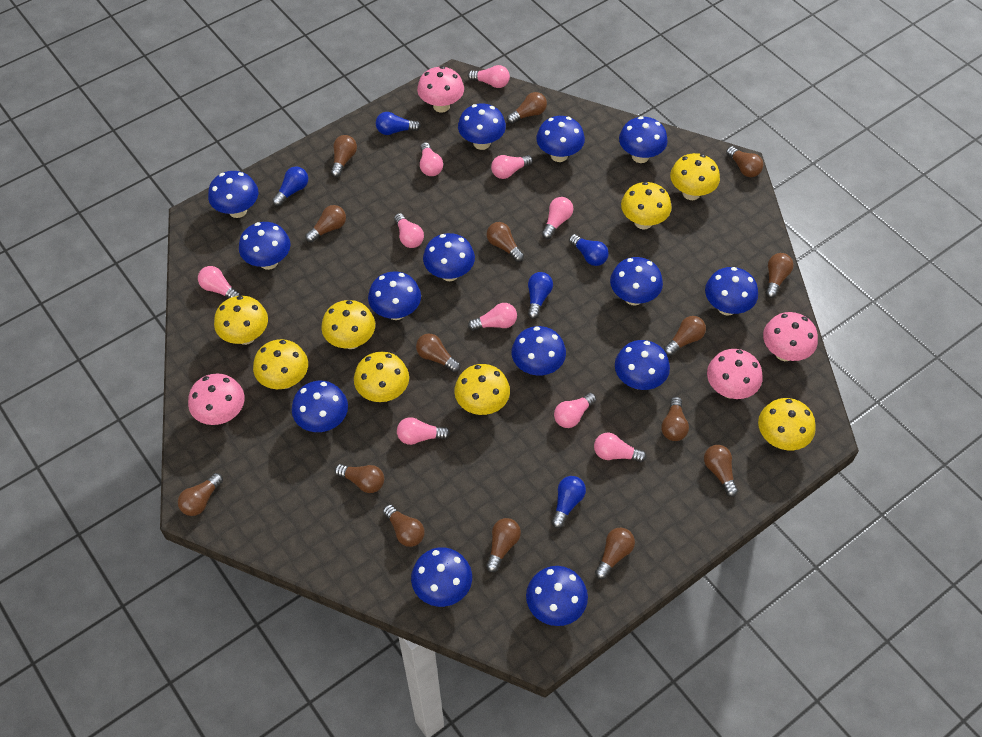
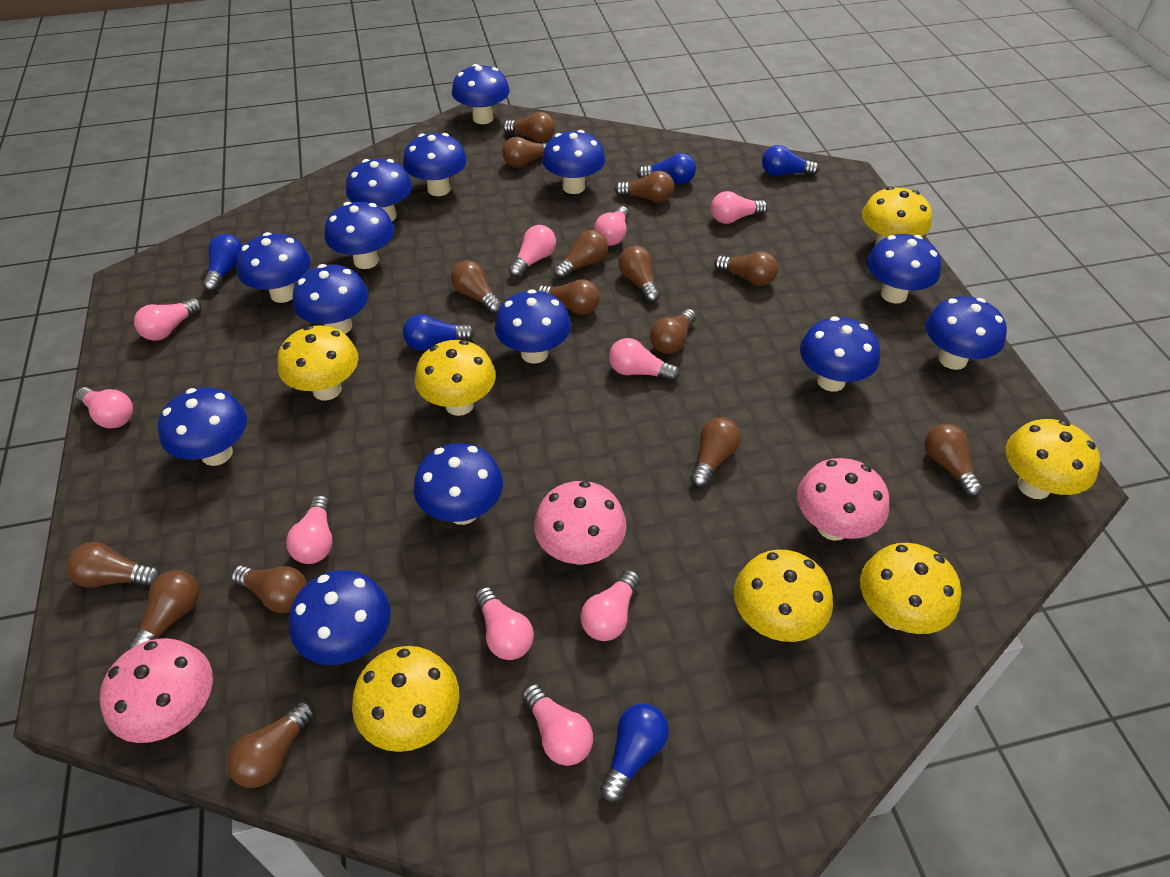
pink mushroom: [188,373,245,425] [417,66,464,113] [707,349,763,399] [763,312,818,361] = 4 -> [100,638,213,743] [534,481,627,565] [797,458,889,541] = 3
yellow mushroom: [214,296,268,345] [253,339,308,389] [321,300,375,349] [354,352,409,402] [454,364,510,415] [621,182,672,229] [670,153,720,200] [758,398,816,450] = 8 -> [277,326,358,400] [352,646,459,752] [415,340,496,416] [734,550,833,642] [860,543,961,634] [862,186,932,245] [1006,419,1100,499] = 7

